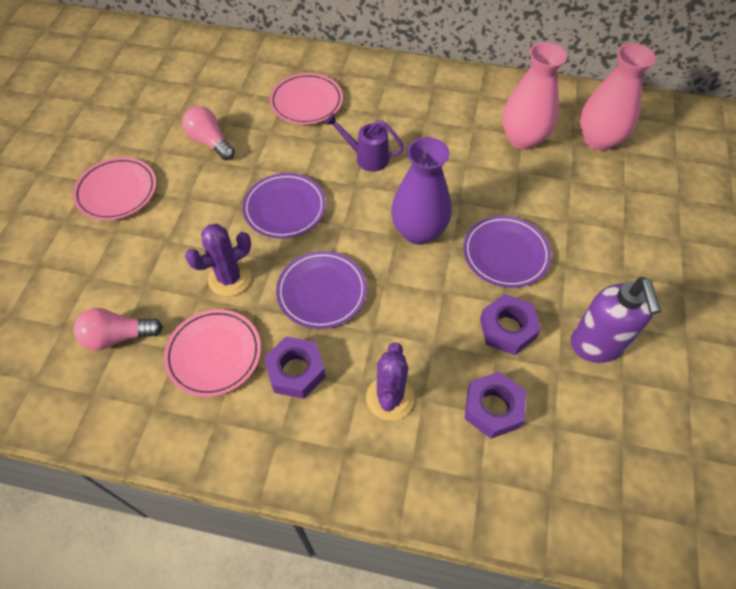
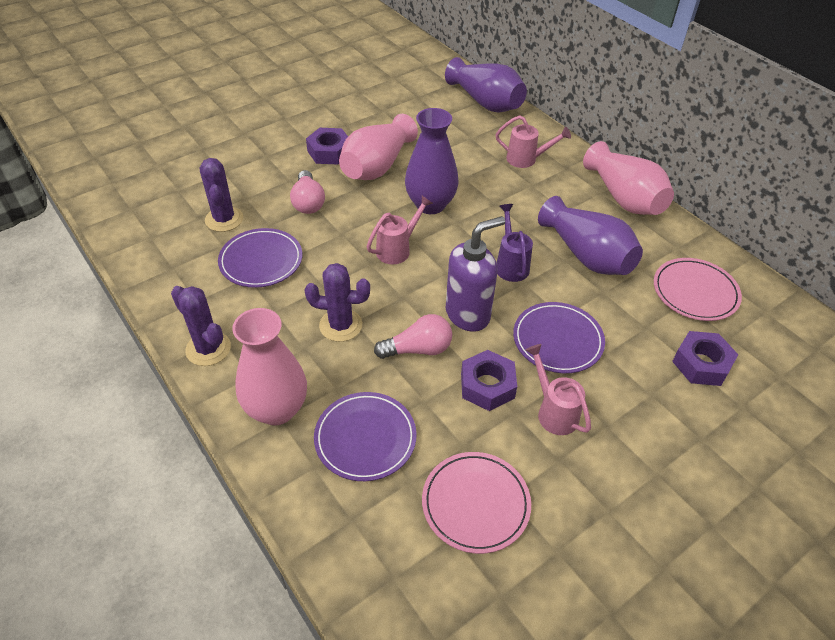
pink plate: [73,157,156,221] [164,309,261,397] [269,73,343,125] = 3 -> [422,452,531,554] [654,258,742,321] = 2
pink vase: [502,42,568,150] [580,43,656,151] = 2 -> [232,308,307,425] [339,114,418,180] [583,141,674,215] = 3
pink watering can: none = 0 -> [367,196,433,264] [496,115,571,168] [526,344,591,435] = 3
purple cactus: [185,224,251,296] [366,343,414,421] = 2 -> [171,286,231,366] [200,158,243,232] [305,263,370,342] = 3
purple vase: [391,137,452,245] = 1 -> [405,108,459,214] [445,57,527,112] [538,196,643,275] = 3

